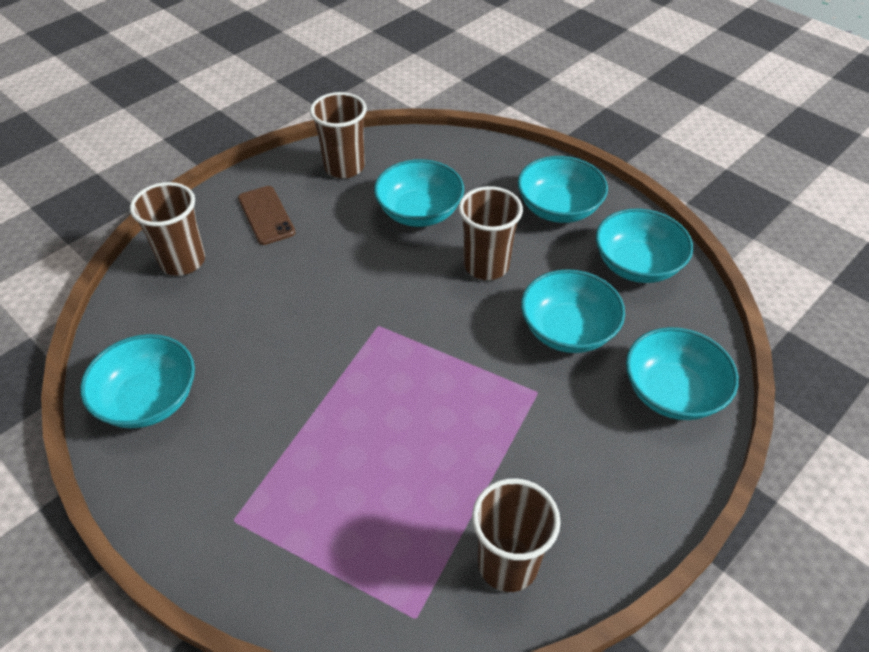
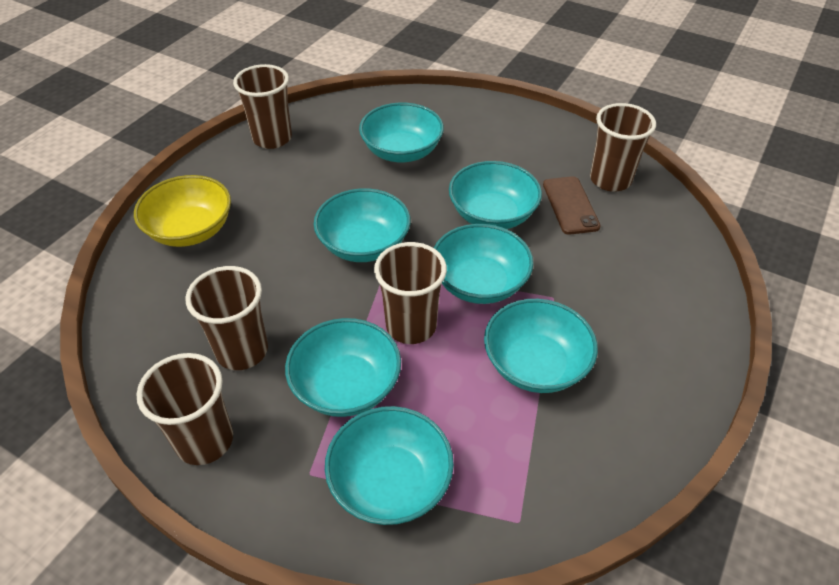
brown cup: [130,182,205,276] [310,92,367,178] [459,186,523,280] [472,478,561,592] = 4 -> [137,353,233,465] [186,266,268,370] [233,64,292,149] [374,242,447,344] [590,103,656,192] = 5
turquoise bowl: [80,334,195,428] [374,159,464,227] [518,156,608,223] [521,269,625,353] [596,208,693,283] [626,327,739,420] = 6 -> [285,318,401,417] [314,188,411,262] [325,406,454,525] [359,103,444,163] [434,224,533,304] [449,161,542,229] [484,299,598,393] = 7
yellow bowl: none = 0 -> [134,175,231,247] = 1

